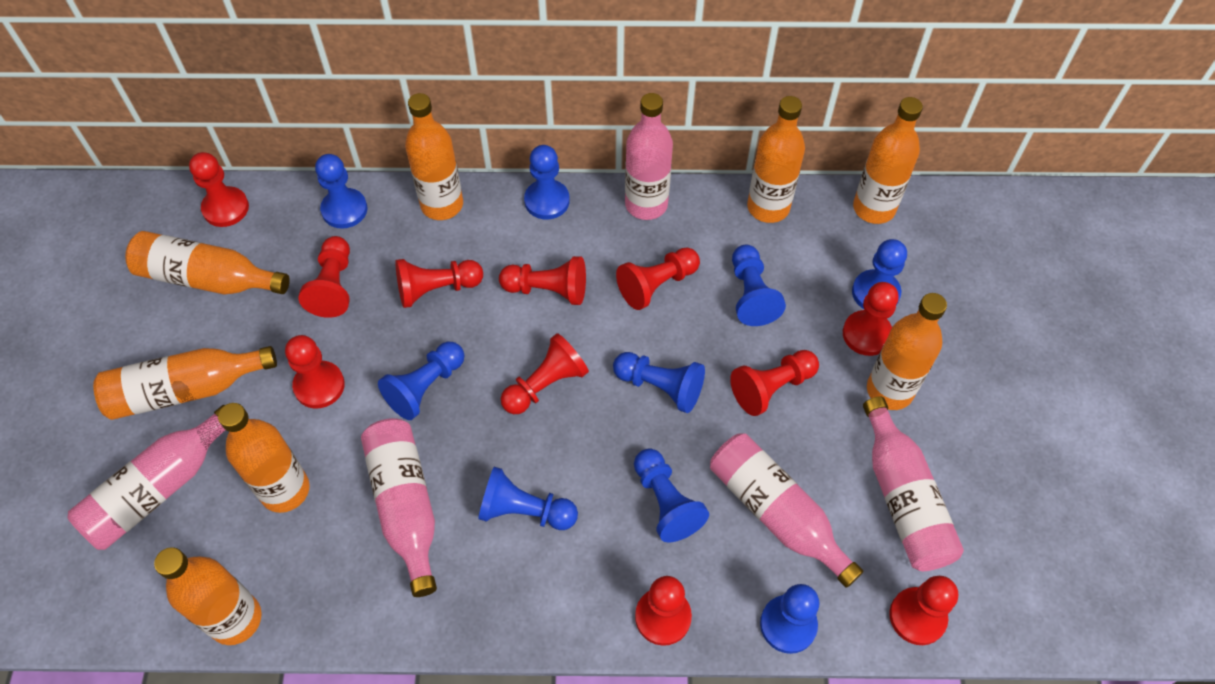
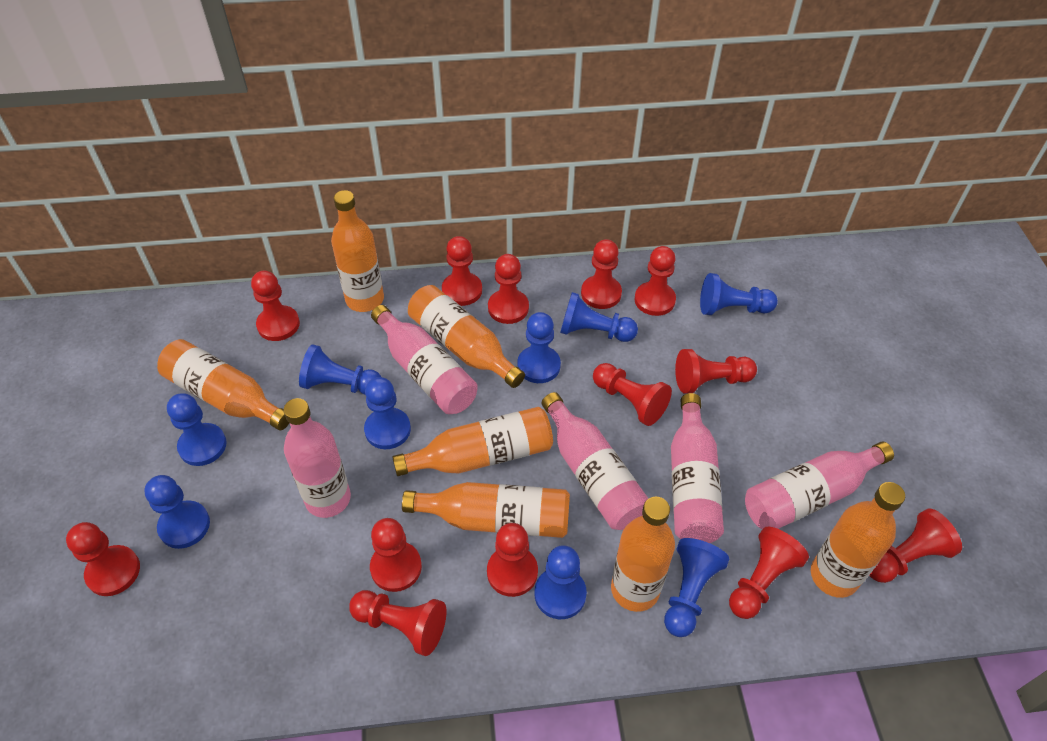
orange bottle: [93,346,277,420] [125,231,290,295] [154,547,262,645] [218,403,310,513] [405,93,463,220] [747,96,805,223] [853,97,923,224] [867,293,947,410] = 8 -> [157,339,289,430] [331,190,384,312] [392,407,553,476] [402,482,570,538] [408,285,525,388] [611,497,675,612] [811,482,905,598] = 7
red pawn: [189,152,249,227] [285,335,345,409] [299,236,350,318] [395,259,483,308] [499,256,586,305] [501,333,589,414] [616,247,700,310] [635,576,692,646] [730,350,819,416] [843,282,899,356] [889,576,958,645] = 11 -> [66,522,140,596] [251,271,300,341] [349,590,446,656] [370,518,422,592] [442,236,482,306] [487,523,538,597] [488,254,529,324] [581,239,622,309] [593,363,672,426] [635,246,676,316] [675,349,757,394] [729,526,809,619] [869,508,962,583] = 13

